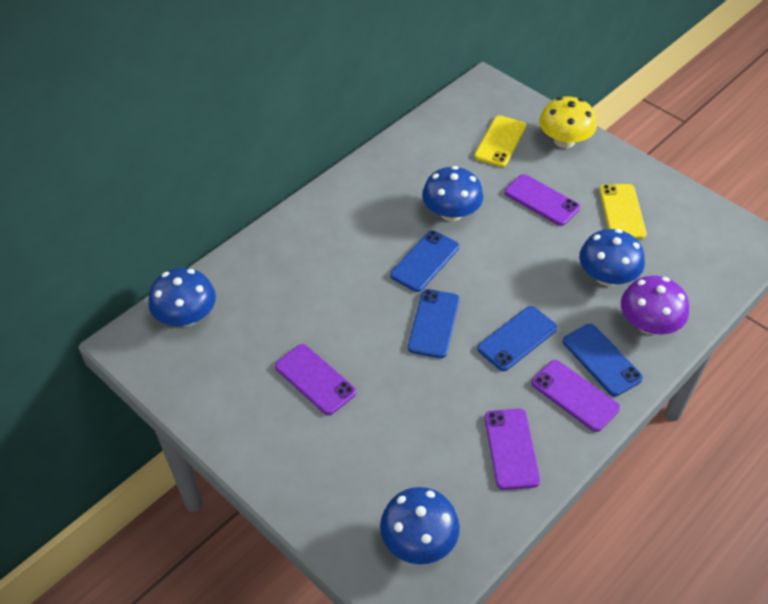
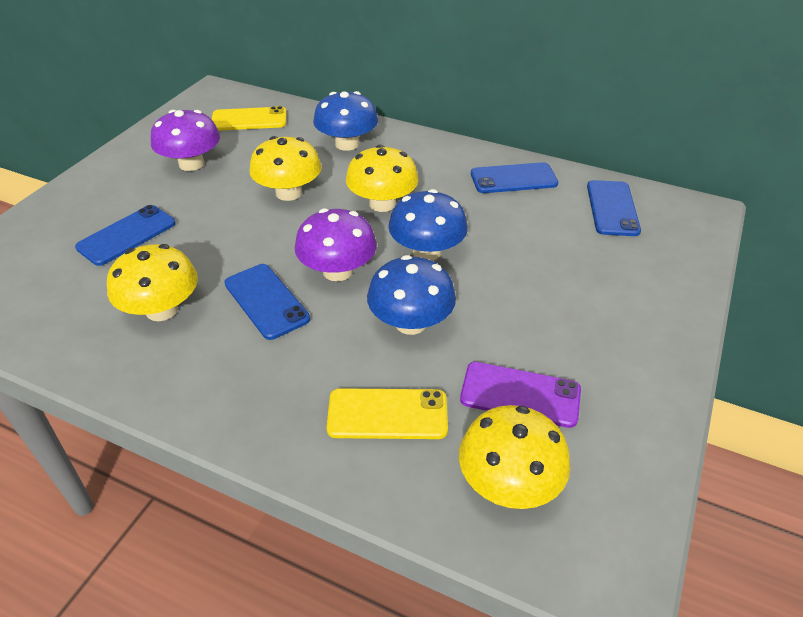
blue mushroom: [148,268,216,326] [380,487,460,564] [422,166,484,221] [579,229,645,286] = 4 -> [313,91,378,151] [367,255,456,335] [388,189,468,261] = 3
purple mushroom: [621,276,689,335] = 1 -> [151,110,220,171] [294,208,377,281] = 2
purple phone: [275,344,356,415] [484,409,540,490] [504,174,580,226] [531,360,620,432] = 4 -> [460,362,581,428] = 1
yellow mushroom: [539,97,597,148] = 1 -> [107,244,198,321] [249,136,322,201] [346,145,419,212] [459,405,570,509] = 4

